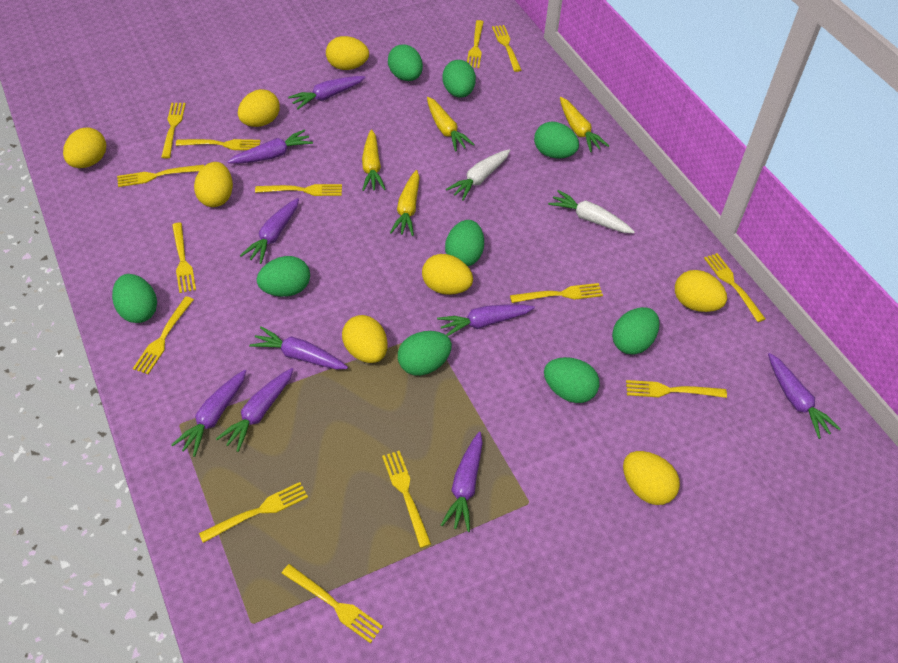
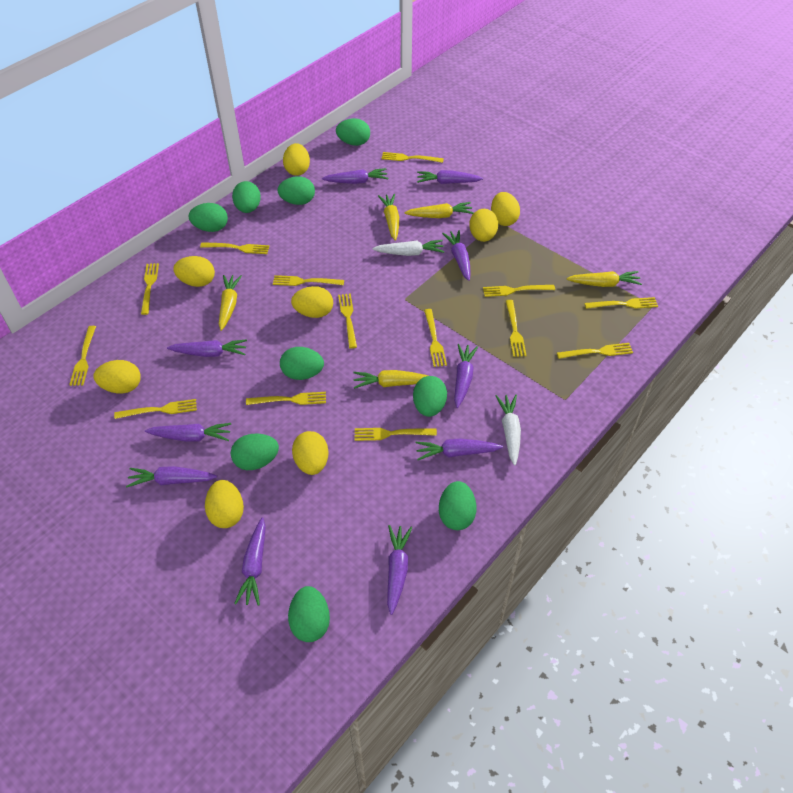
purple carrot: [171,370,246,457] [216,368,293,452] [227,130,313,164] [240,198,299,264] [249,326,348,369] [288,76,366,109] [437,304,535,336] [441,432,483,532] [768,353,841,439] = 9 -> [126,466,217,488] [145,423,231,442] [167,339,247,357] [234,517,266,606] [322,168,388,184] [387,525,412,615] [415,439,503,460] [417,170,483,184] [442,230,471,281] [454,344,478,408] = 10
yellow carrot: [362,130,386,191] [390,170,419,236] [427,97,475,152] [560,97,609,152] = 4 -> [219,275,242,331] [353,370,428,389] [378,194,399,241] [404,202,474,218] [566,271,642,287] = 5

